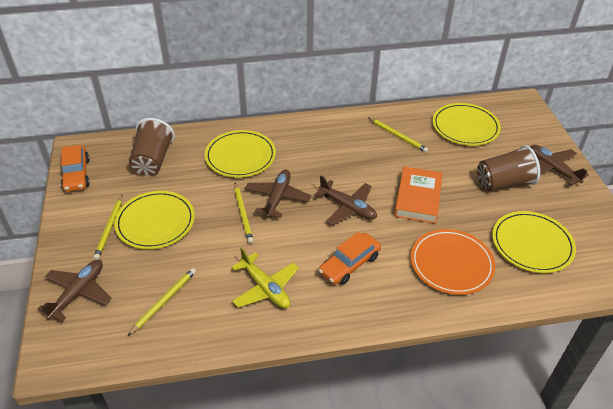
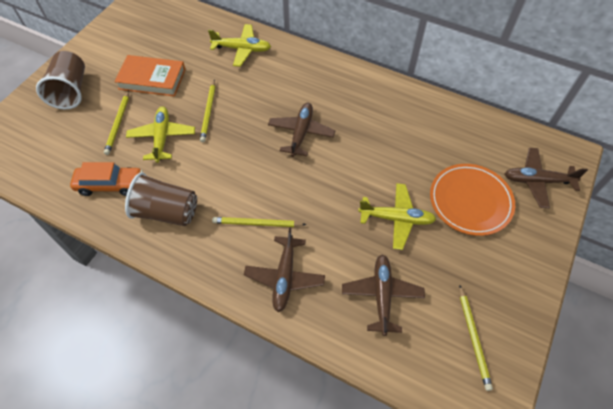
orange car: [61,145,90,192] [319,232,381,285] = 2 -> [70,162,143,196] = 1
yellow plane: [232,247,299,308] = 1 -> [126,106,195,163] [208,24,271,67] [358,183,436,250] = 3
yellow plate: [114,191,195,249] [205,130,276,178] [433,103,501,146] [492,211,576,273] = 4 -> none = 0

